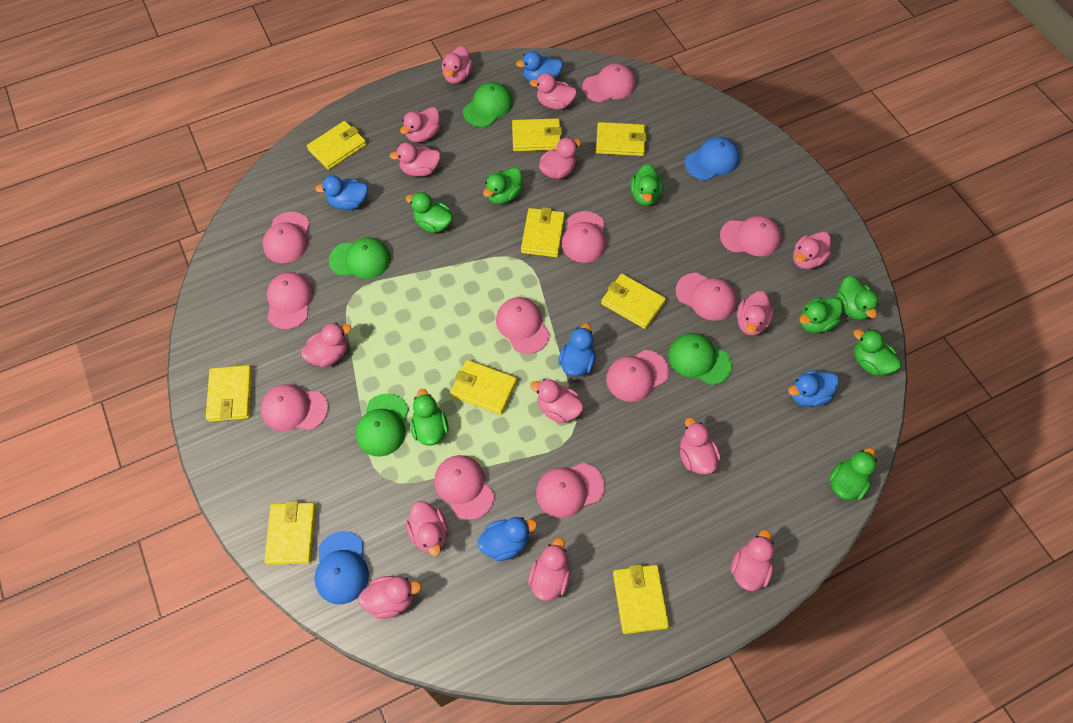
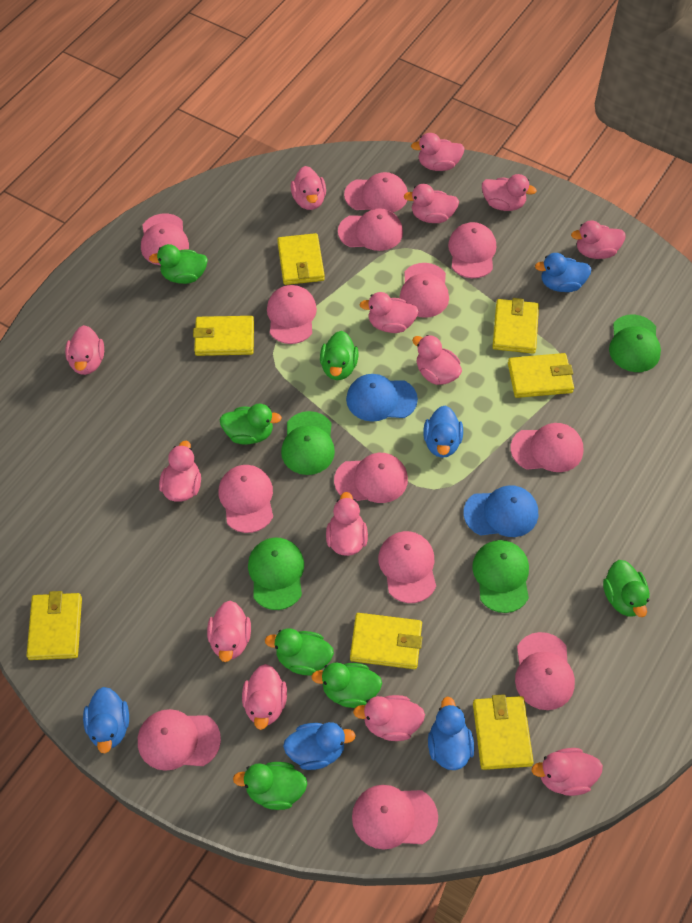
green duck: [406,192,453,233] [410,389,449,446] [483,167,523,204] [631,164,663,206] [799,297,844,333] [829,448,877,501] [836,276,879,320] [854,329,901,376] = 8 -> [149,244,208,284] [220,404,282,445] [233,762,307,810] [265,628,334,676] [311,662,382,708] [320,331,359,380] [603,560,650,617] = 7
pink cap: [261,384,328,431] [263,212,310,263] [267,272,314,329] [434,455,494,520] [496,297,550,354] [536,463,605,518] [562,211,606,263] [583,63,636,102] [606,350,669,402] [676,273,737,321] [720,216,781,257] = 11 -> [138,709,221,771] [141,214,189,265] [219,465,273,533] [267,285,317,344] [334,453,408,503] [338,208,403,251] [344,172,408,213] [352,785,438,850] [378,531,436,603] [400,263,449,318] [448,222,496,278] [510,423,583,472] [515,632,575,710] = 13
yellow wallet: [206,365,252,422] [264,501,316,565] [307,121,367,170] [450,360,517,415] [512,118,562,151] [521,207,565,258] [596,122,647,156] [601,274,666,329] [613,564,669,634] = 9 -> [27,591,82,660] [193,316,254,356] [277,233,325,285] [350,613,423,669] [473,694,534,770] [493,298,539,354] [508,353,574,398] = 7

